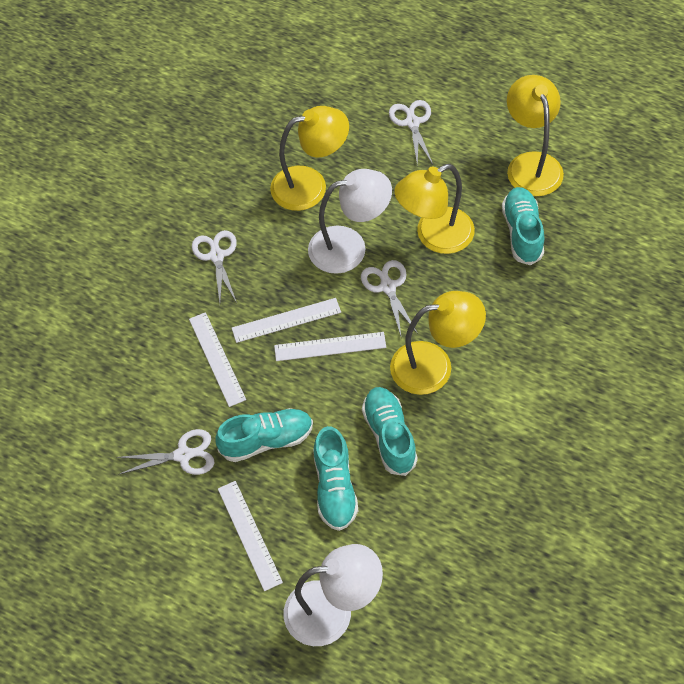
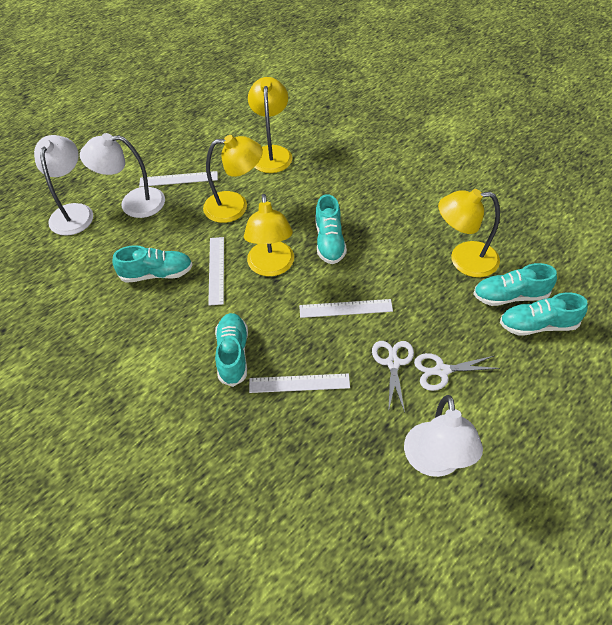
turquoise shoe: [215,408,313,462] [313,426,358,531] [362,387,418,476] [502,187,544,266] = 4 -> [112,245,193,283] [215,313,248,387] [315,194,347,264] [473,263,557,306] [500,292,588,336] = 5
white lamp: [284,544,383,646] [308,169,392,274] = 2 -> [34,135,93,236] [80,133,165,218] [404,395,483,477] = 3
white scissors: [117,429,214,475] [192,230,237,303] [361,260,418,336] [389,100,433,165] = 4 -> [372,341,414,413] [414,353,500,391] = 2

